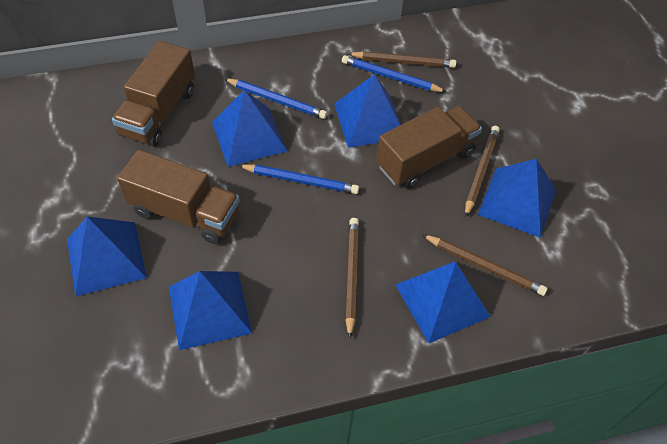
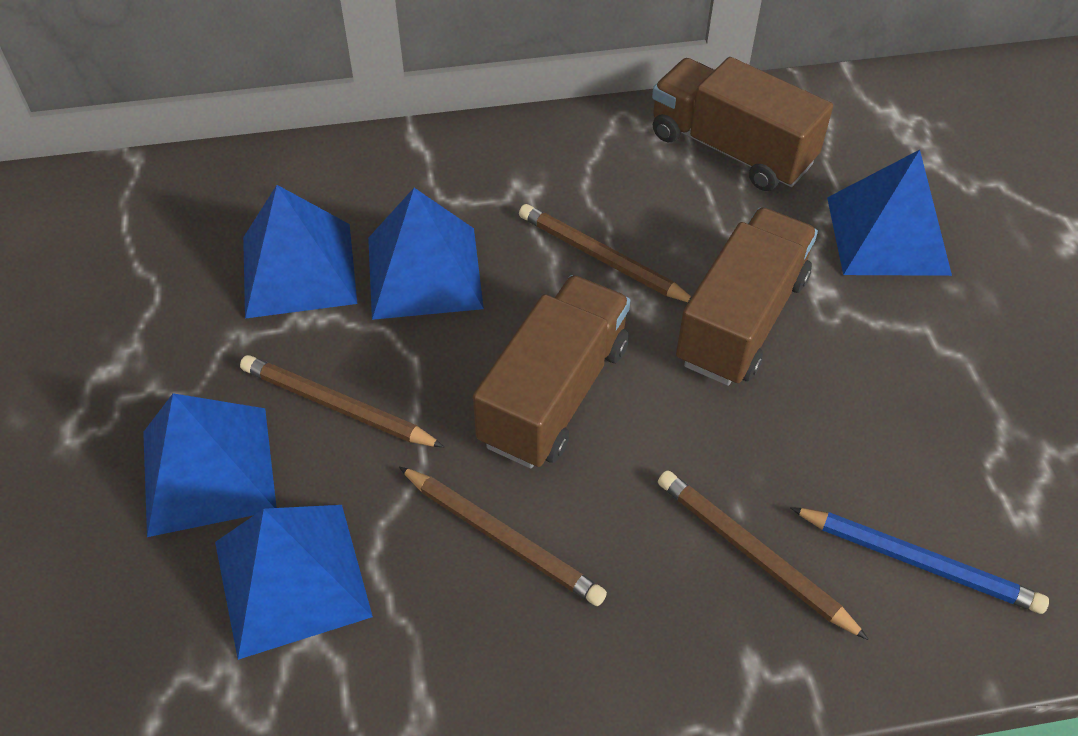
blue pencil: [224,78,327,119] [238,164,359,194] [342,55,447,92] = 3 -> [790,507,1049,614] = 1
blue pyramid: [67,216,147,297] [169,271,252,350] [212,90,287,167] [334,74,401,148] [396,261,490,343] [478,159,556,238] = 6 -> [143,393,277,537] [215,505,373,660] [243,185,357,319] [368,188,484,320] [827,150,952,276] = 5

